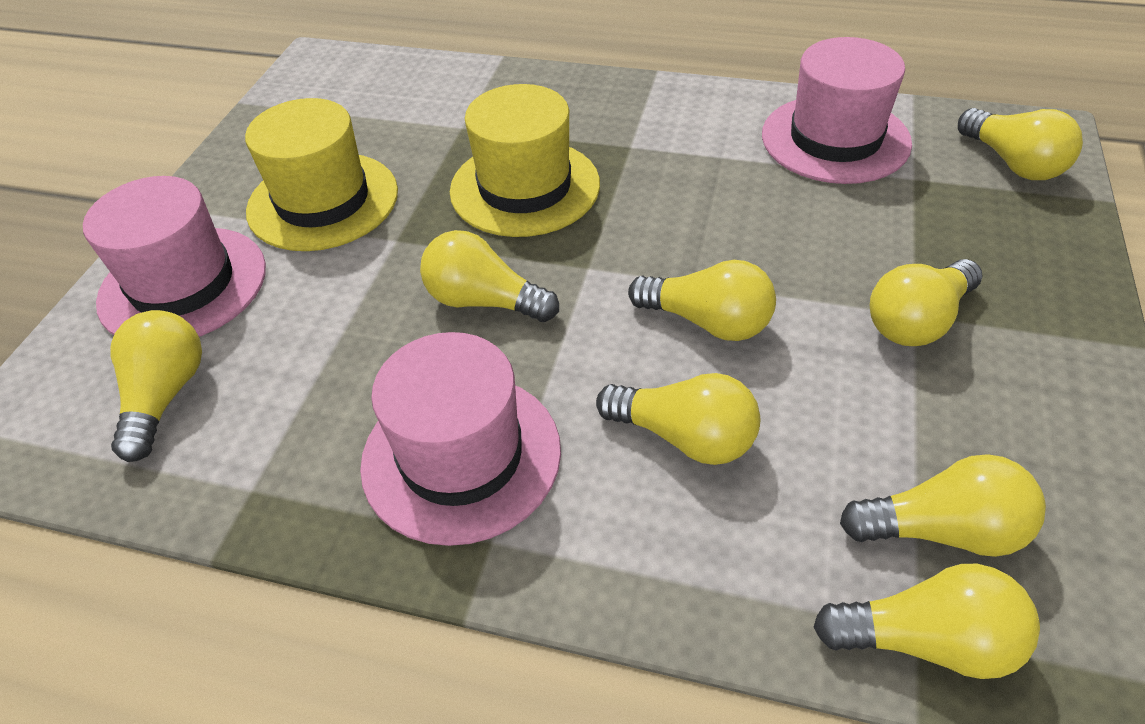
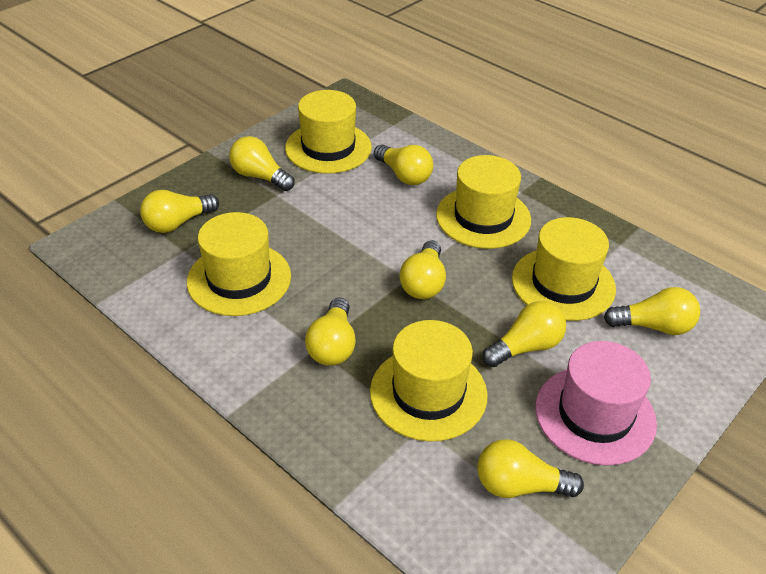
pink hat: [83,176,266,337] [360,332,561,546] [762,37,912,184] = 3 -> [535,341,657,466] = 1
yellow hat: [245,98,398,251] [450,84,600,237] = 2 -> [187,212,291,316] [285,90,372,174] [370,320,488,442] [436,155,531,249] [512,217,616,321] = 5

